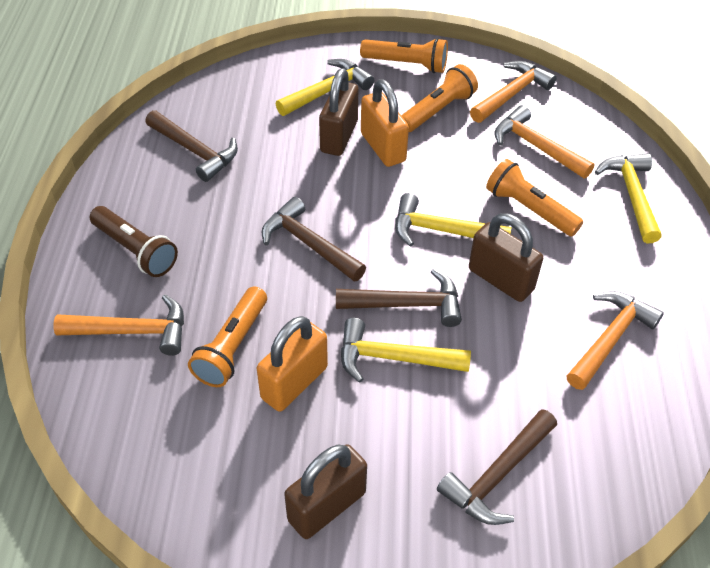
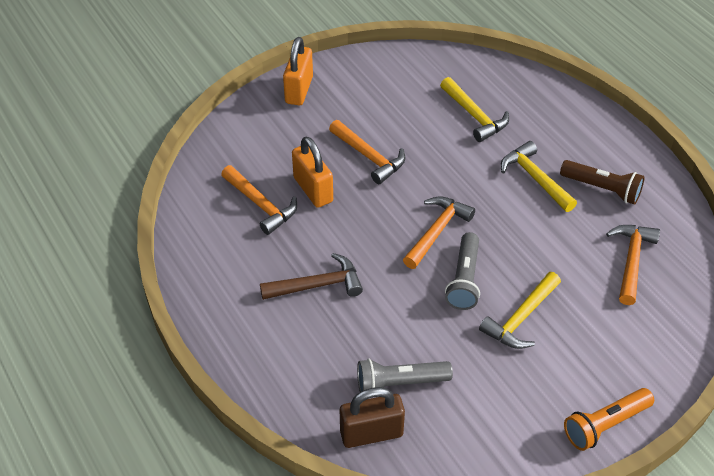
brown hammer: [145,110,238,182] [261,197,366,282] [336,269,462,327] [437,409,557,525] = 4 -> [260,253,363,300] = 1
brown padlock: [284,444,367,539] [319,68,358,156] [469,213,543,302] = 3 -> [340,387,405,448] = 1
grey flashlight: none = 0 -> [357,359,453,392] [445,232,480,310] = 2
orange flashlight: [188,287,267,387] [360,38,448,73] [401,64,478,132] [486,159,583,237] = 4 -> [564,388,654,451] = 1
yellow hammer: [276,59,374,116] [341,318,471,383] [395,193,512,247] [595,153,662,243] = 4 -> [440,77,509,142] [479,272,561,349] [501,141,577,212] = 3

